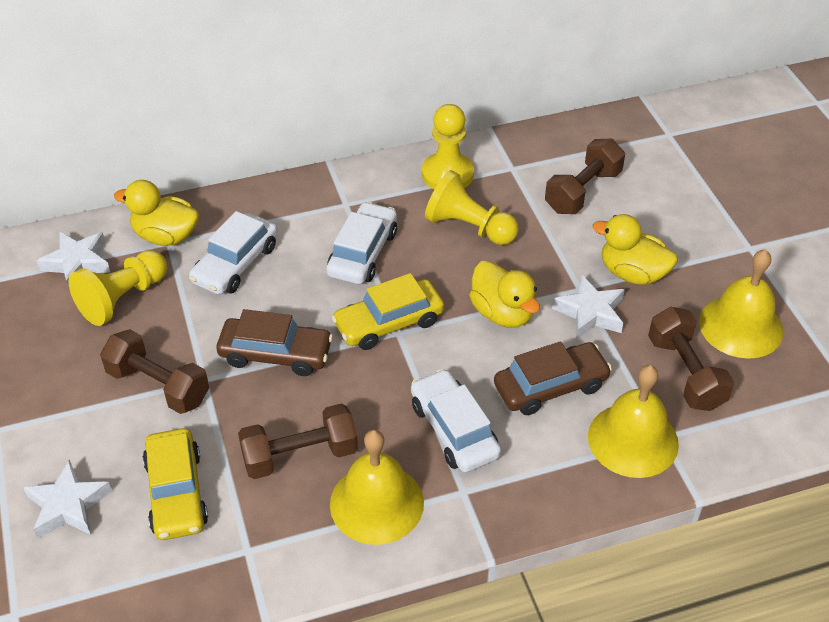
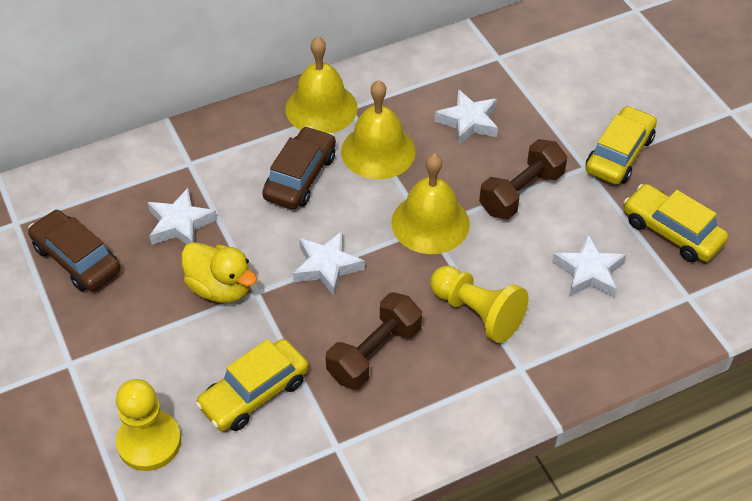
brown dumbbell: [100,329,209,414] [238,404,358,479] [545,139,625,214] [648,306,734,411] = 4 -> [326,293,422,390] [479,139,567,219] = 2
white car: [189,211,277,295] [326,202,397,285] [411,369,501,472] = 3 -> none = 0
white star: [24,459,112,539] [36,232,110,291] [552,275,625,339] = 3 -> [148,188,217,245] [293,231,365,297] [434,89,498,146] [552,234,626,298] = 4
yellow car: [143,428,208,540] [332,273,444,350] = 2 -> [195,339,309,431] [586,106,657,185] [624,184,728,263] = 3
yellow duck: [114,180,199,246] [469,261,540,327] [593,214,678,285] = 3 -> [181,242,257,303] = 1
yellow pawn: [69,250,167,326] [422,104,474,189] [425,170,519,245] = 3 -> [116,379,181,471] [430,266,529,343] = 2

